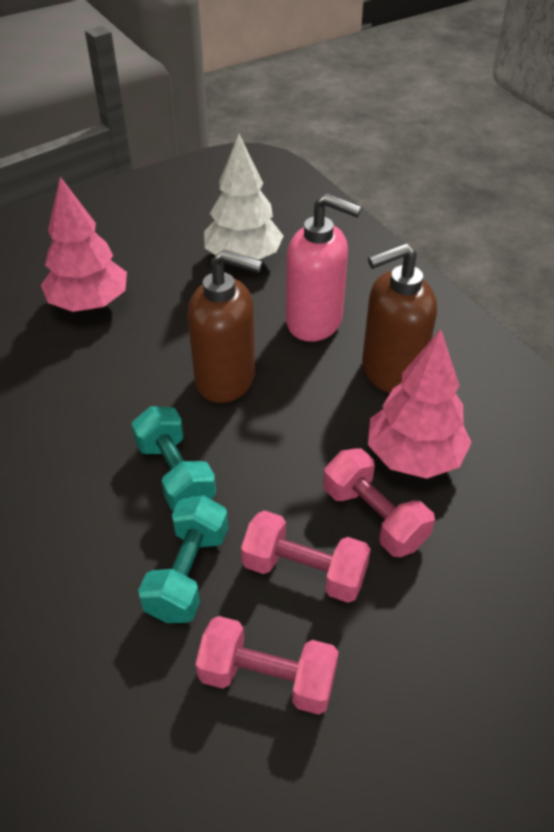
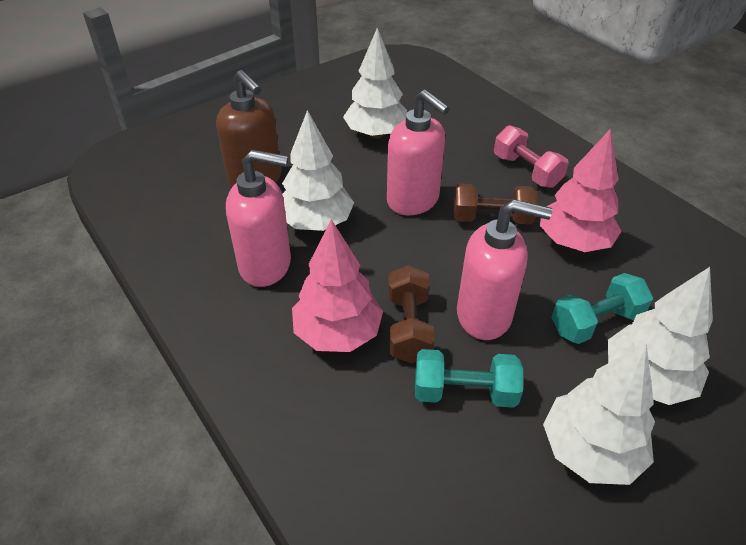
brown dumbbell: none = 0 -> [388,265,435,363] [453,183,538,224] = 2
brown soap dispenser: [188,249,262,403] [362,243,437,394] = 2 -> [216,70,281,188] = 1
pink dumbbell: [195,616,339,715] [241,510,371,603] [323,448,435,557] = 3 -> [494,125,569,188] = 1
pink soap dispenser: [286,193,362,342] = 1 -> [226,150,291,287] [387,90,449,215] [457,199,552,340] = 3
white tree: [204,134,283,260] = 1 -> [282,110,354,231] [343,28,407,138] [543,343,655,485] [608,267,713,405] = 4

